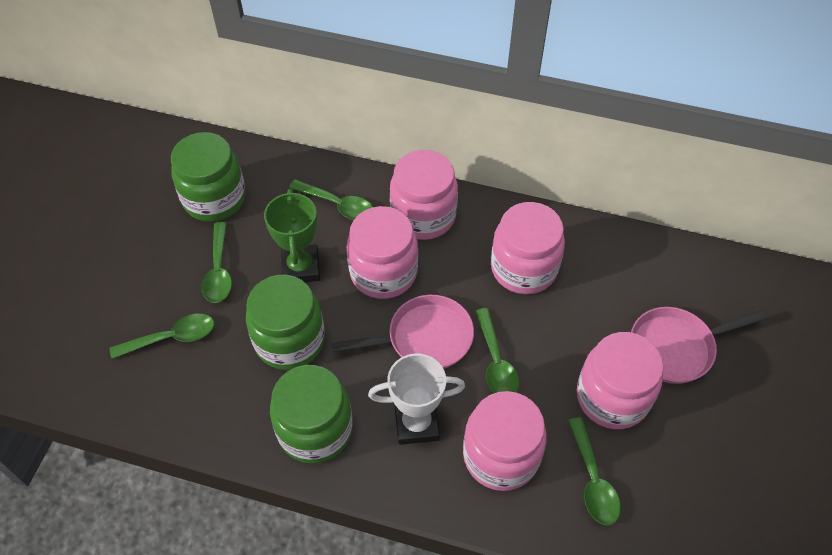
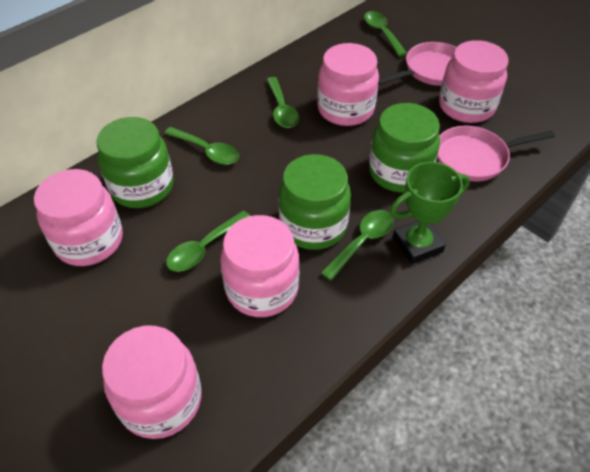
white trophy: [368,354,465,445] = 1 -> none = 0

